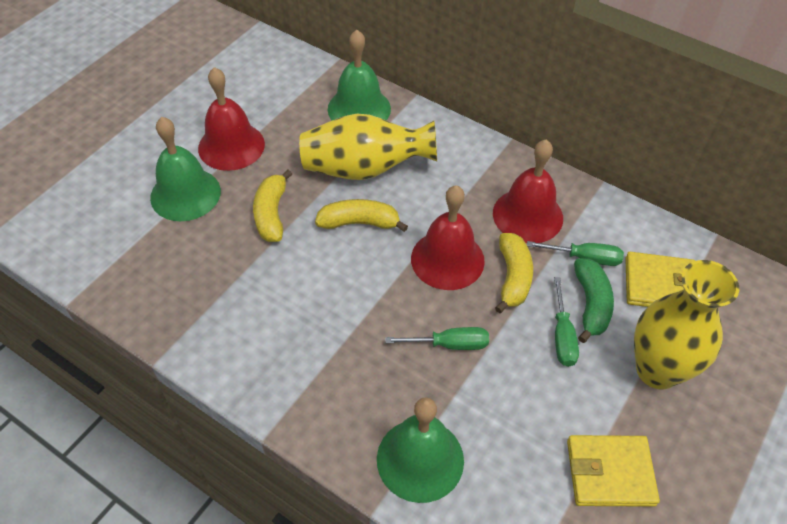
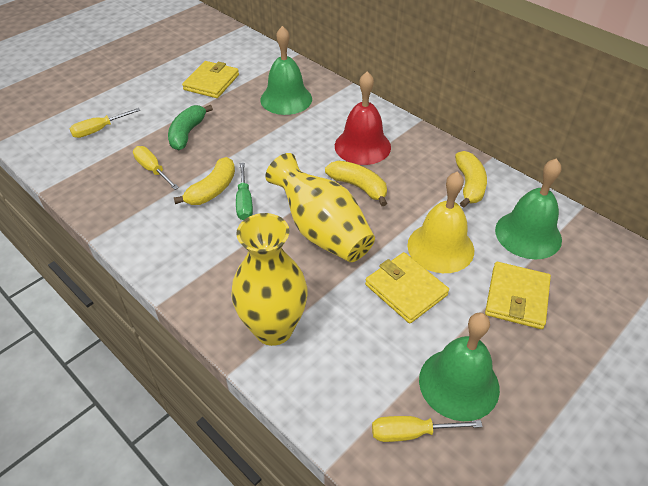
green screwdriver: [385,327,489,350] [527,241,624,266] [554,277,579,367] = 3 -> [236,163,253,220] = 1
red bell: [198,67,265,171] [411,185,485,290] [493,140,563,243] = 3 -> [335,71,391,165] = 1
yellow bell: none = 0 -> [408,172,474,273] = 1
yellow screwdriver: none = 0 -> [70,108,140,138] [133,146,179,190] [372,416,483,442] = 3
yellow wallet: [567,435,660,507] [625,252,695,307] = 2 -> [182,61,239,98] [365,252,449,324] [485,262,551,329] = 3

